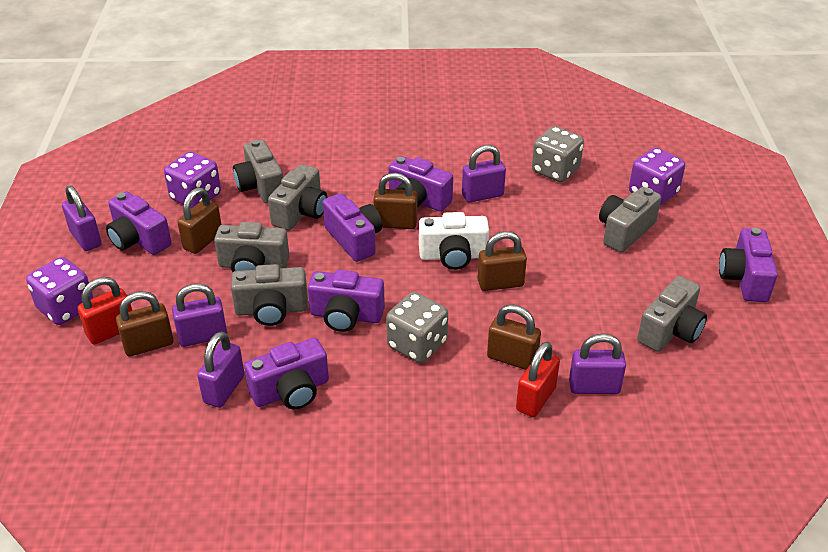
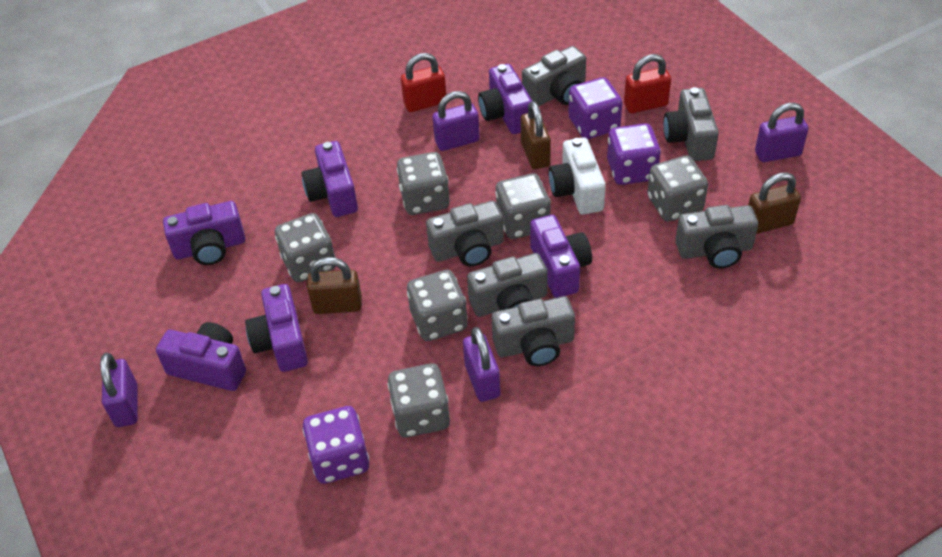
brown padlock: [116,291,174,357] [177,188,222,254] [373,173,417,229] [478,231,527,291] [487,304,541,370] = 5 -> [307,257,362,314] [521,101,551,169] [748,172,801,234] = 3
grey dice: [386,292,448,363] [532,126,584,182] = 2 -> [275,213,336,282] [387,363,450,437] [397,152,450,215] [407,270,468,341] [495,173,551,239] [647,156,708,222] = 6
purple padlock: [62,185,102,251] [172,283,227,347] [197,331,245,408] [462,145,506,203] [569,333,626,394] = 5 -> [100,353,138,427] [433,91,480,151] [463,327,500,402] [755,103,808,162] = 4

